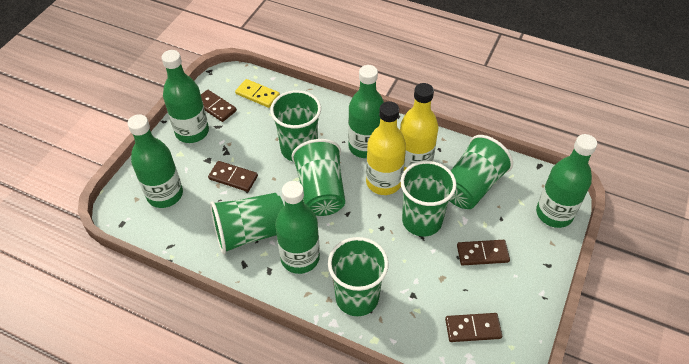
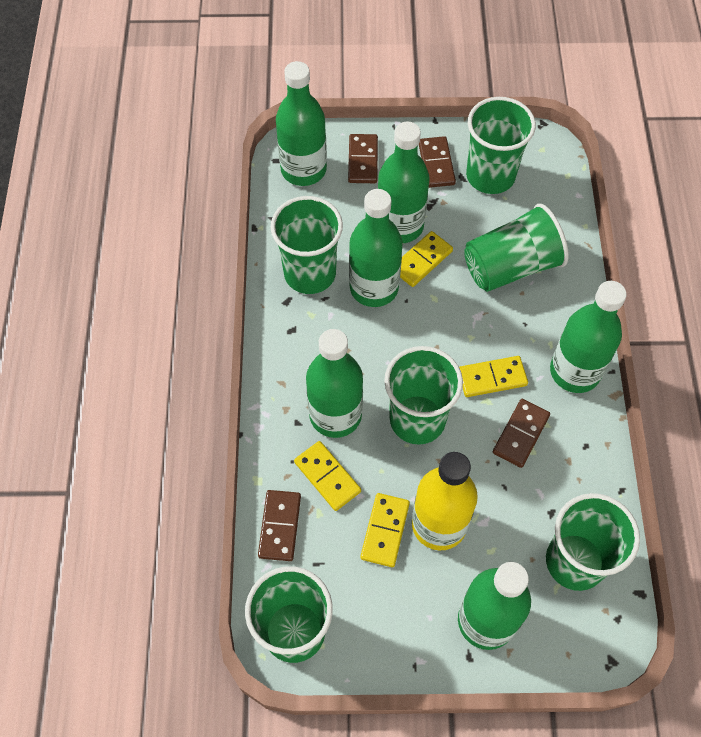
green bottle: [127,114,183,208] [161,50,209,143] [275,181,320,274] [348,65,384,158] [536,134,597,228] = 5 -> [276,61,327,186] [306,329,363,438] [349,189,403,307] [378,122,430,243] [458,562,531,650] [550,281,627,393] = 6
yellow bottle: [366,101,406,195] [400,83,438,170] = 2 -> [412,452,478,550] = 1
yellow domino: [235,79,280,108] = 1 -> [294,441,361,511] [360,493,410,567] [400,231,453,287] [459,356,528,397] = 4

